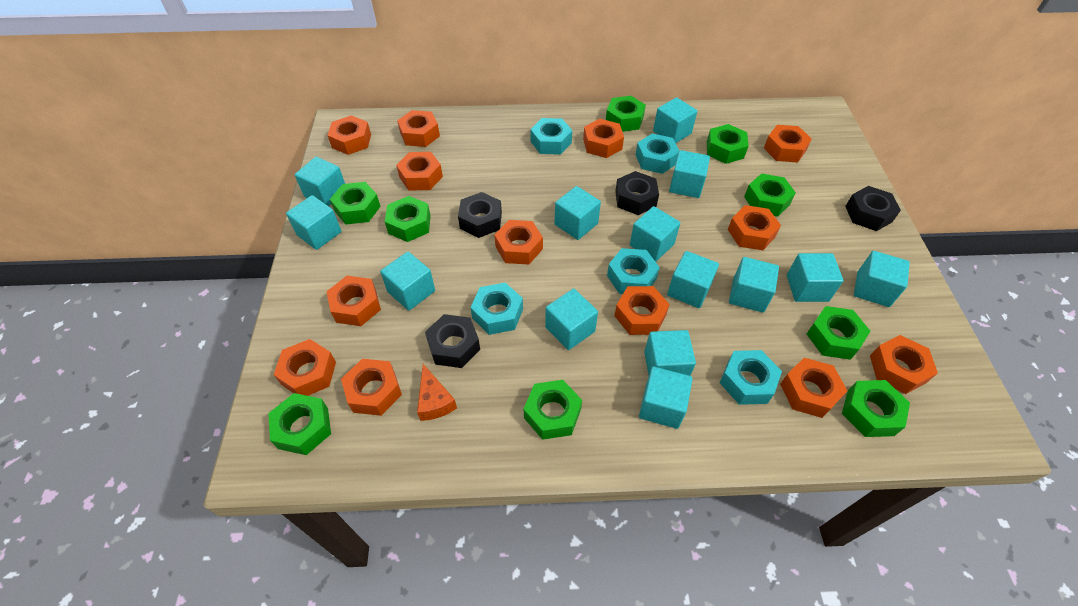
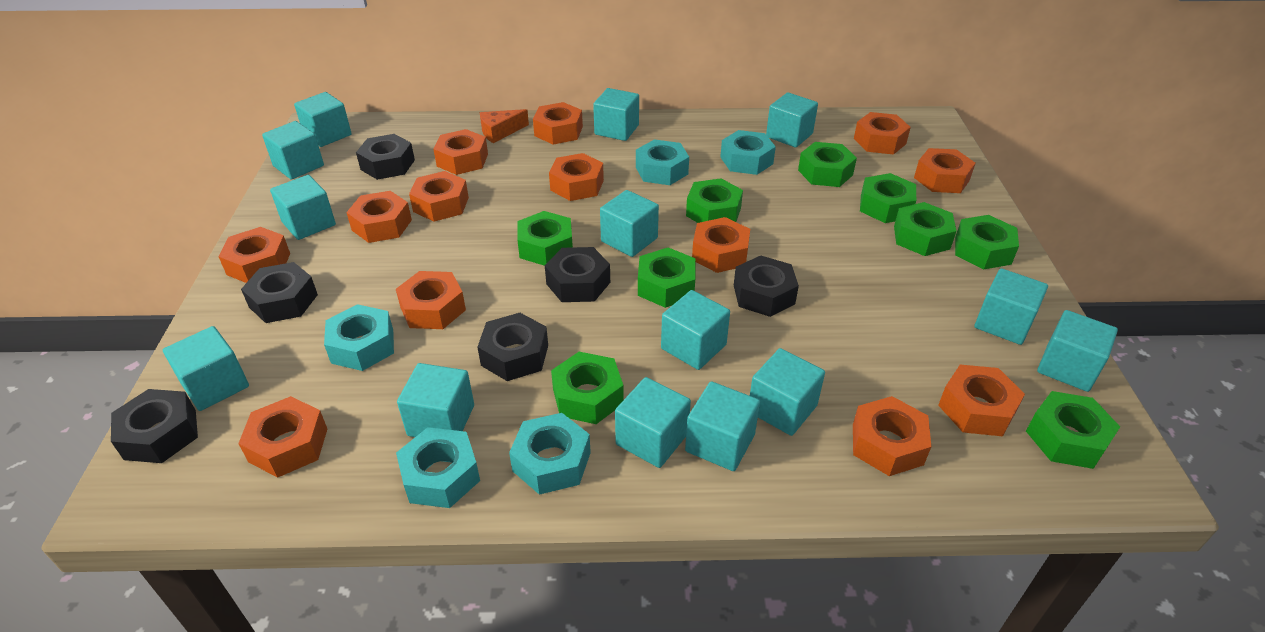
black nut: [425,314,480,368] [458,192,502,238] [615,171,659,215] [845,186,901,231] = 4 -> [111,389,198,463] [241,262,318,323] [356,134,415,180] [478,313,548,381] [545,247,610,302] [734,256,799,317] = 6

